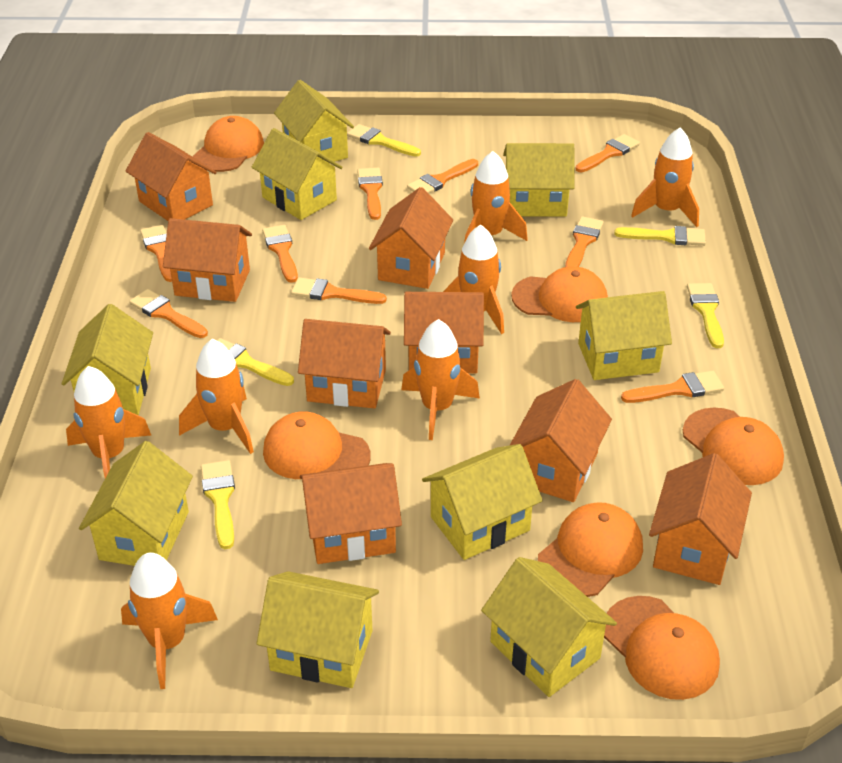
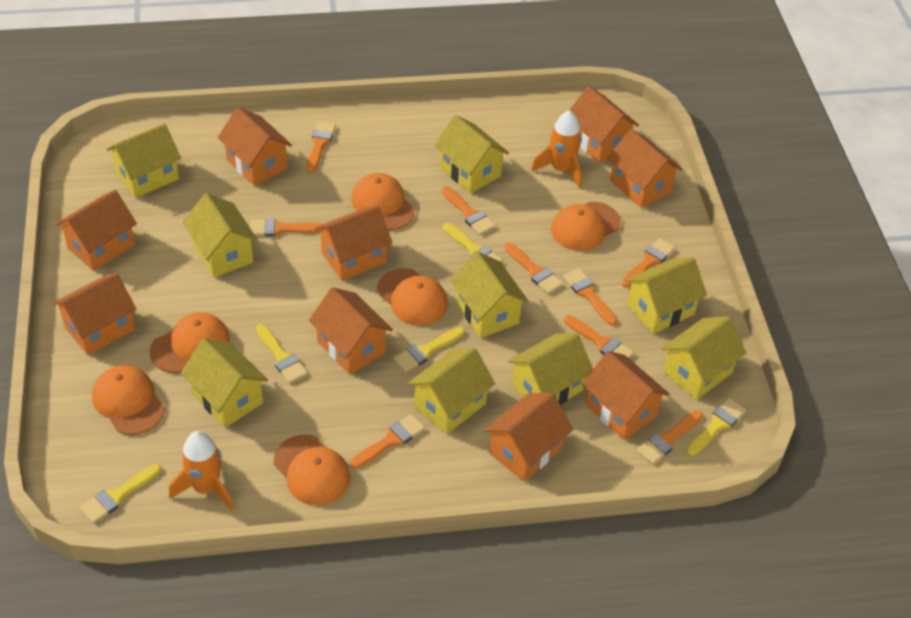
orange house: [126,132,217,221] [163,218,252,302] [298,319,391,409] [300,463,402,564] [369,187,453,289] [404,292,484,374] [509,379,612,502] [649,453,752,585] = 8 -> [52,272,137,355] [56,190,137,271] [218,107,292,186] [309,287,393,374] [315,205,393,281] [484,393,573,481] [570,86,639,163] [582,351,669,440] [608,129,683,208] = 9
orange rocket: [66,366,151,478] [121,553,218,689] [179,339,254,454] [401,319,480,440] [443,225,504,334] [464,151,528,243] [631,127,699,227] = 7 -> [169,431,234,511] [531,110,582,188] = 2

